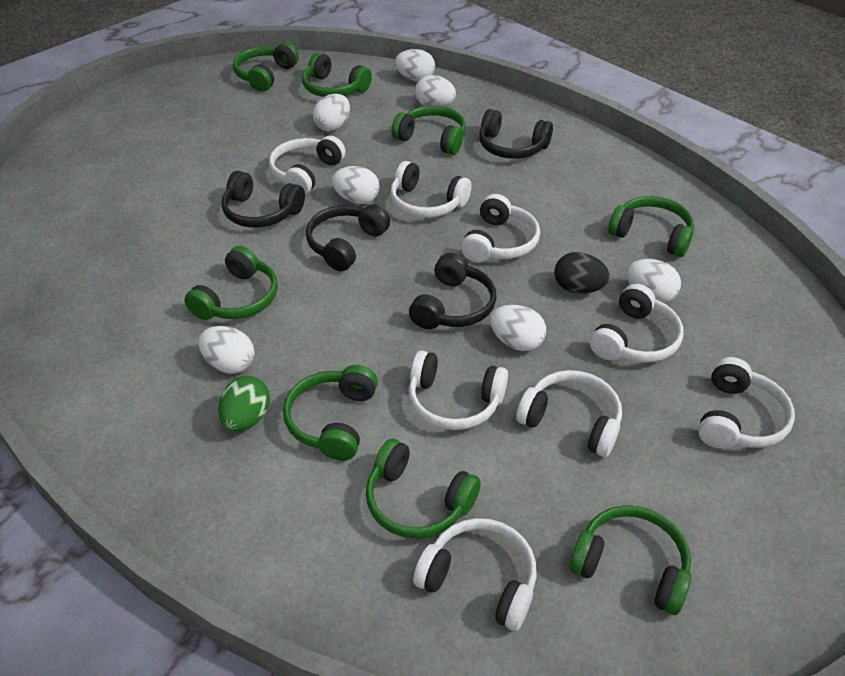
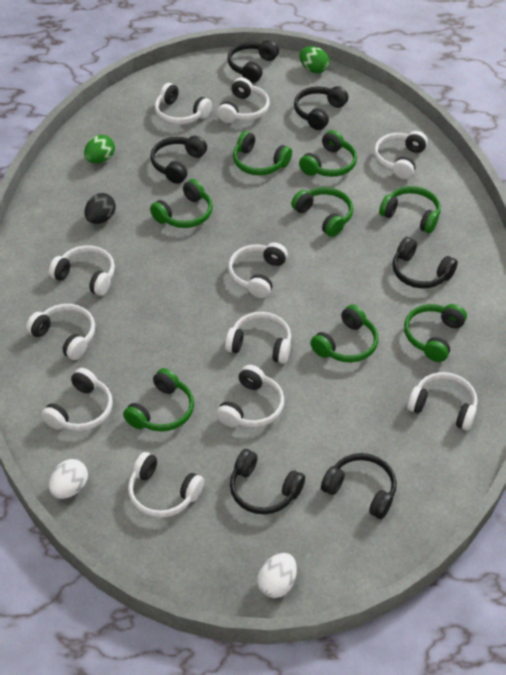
black headphones: [221,171,305,228] [306,204,390,271] [409,253,497,329] [479,109,553,159] = 4 -> [150,136,207,184] [228,40,279,83] [230,449,305,515] [294,86,348,130] [321,453,396,519] [393,237,458,288] = 6
green egg: [218,376,270,431] = 1 -> [84,135,115,164] [299,46,330,73] = 2
white egg: [198,326,254,374] [313,94,350,131] [332,166,380,204] [395,49,435,82] [415,75,456,107] [490,305,546,351] [626,259,681,303] = 7 -> [49,459,88,499] [257,553,297,598] = 2
white headphones: [269,136,346,194] [390,161,471,218] [408,350,508,430] [413,518,537,631] [461,194,540,263] [516,370,622,457] [590,284,684,363] [698,357,795,449] = 8 -> [26,304,95,360] [41,368,113,431] [49,245,115,296] [128,452,204,518] [155,83,212,125] [216,365,284,427] [217,77,270,123] [225,312,291,364] [228,243,288,298] [374,131,428,179] [407,372,478,431] = 11

